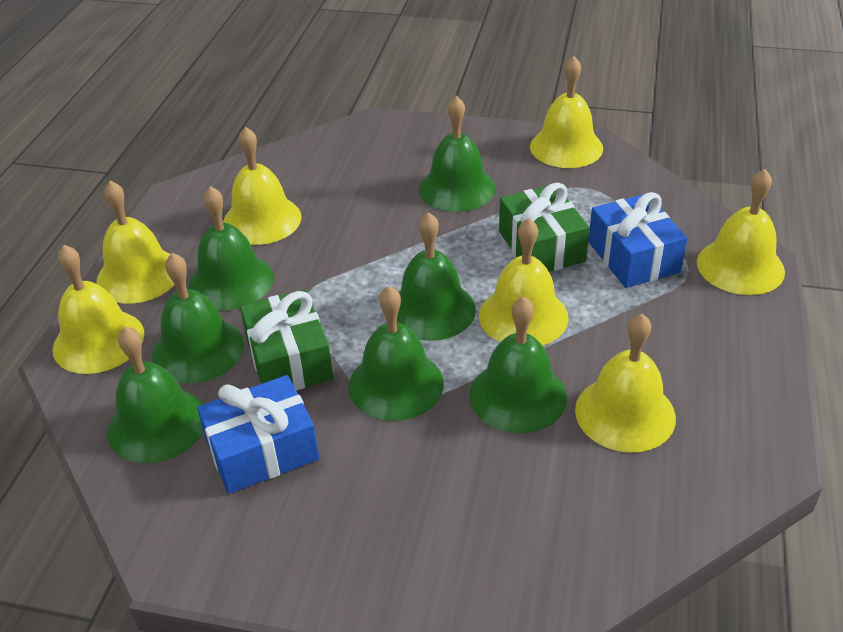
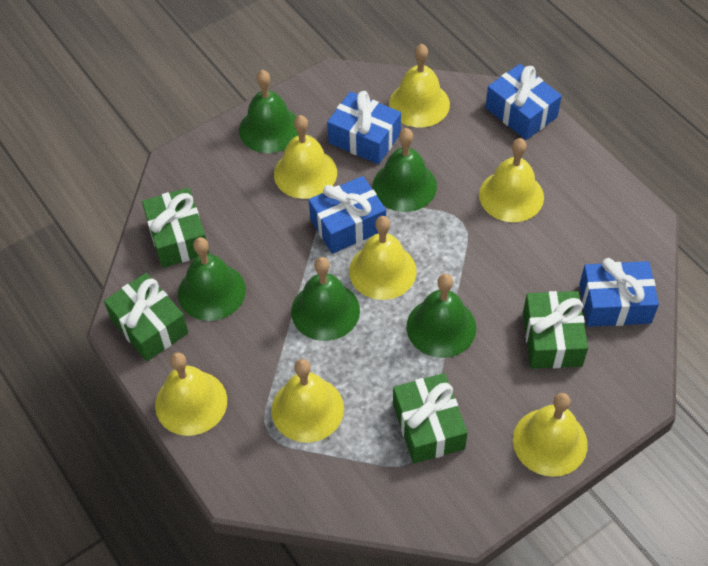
blue gift: [197,375,319,494] [588,192,687,288] = 2 -> [309,176,386,254] [327,91,401,164] [486,64,562,140] [579,258,659,327] = 4
green bell: [108,326,203,463] [152,253,244,383] [189,186,274,310] [349,286,444,421] [397,212,476,341] [419,96,495,212] [470,296,567,433] = 7 -> [178,237,246,321] [239,70,298,153] [291,257,360,341] [373,128,437,212] [407,274,476,358] = 5
green gift: [240,289,333,390] [499,183,590,271] = 2 -> [104,273,189,361] [142,188,209,268] [393,373,468,464] [523,291,588,369] = 4

